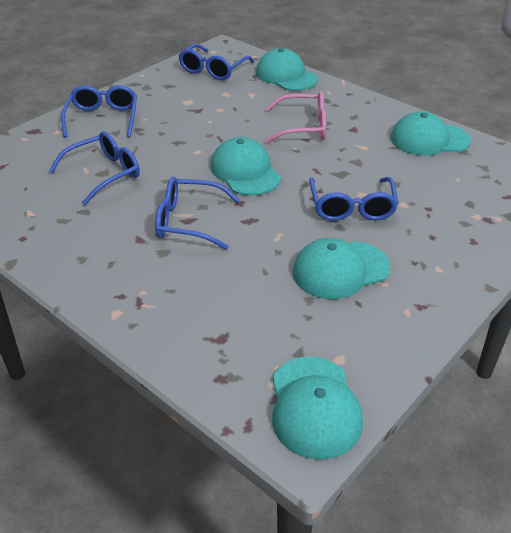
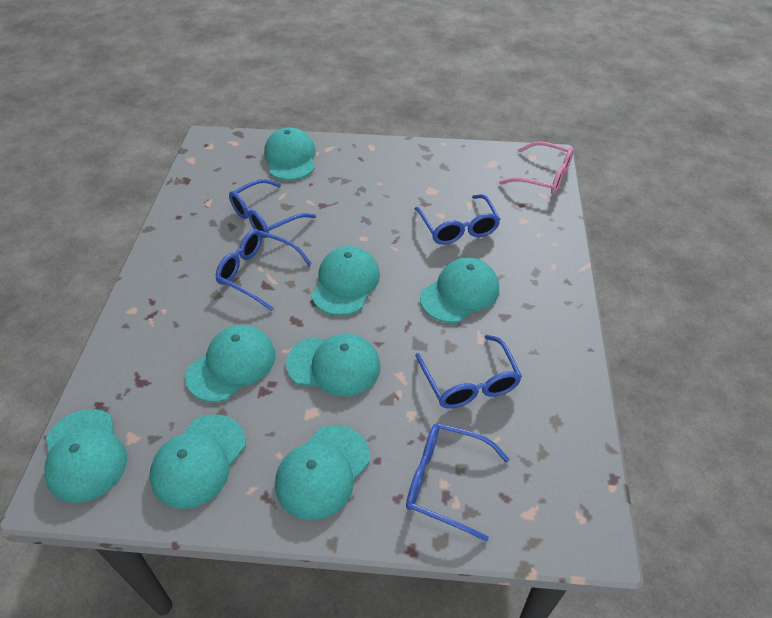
turquoise cap: [211,137,281,196] [256,48,318,91] [272,357,363,460] [293,238,390,299] [391,112,471,156] = 5 -> [44,409,127,503] [149,414,246,509] [185,325,276,402] [264,127,316,180] [275,425,370,520] [286,334,380,396] [312,246,380,316] [420,258,499,323] = 8

